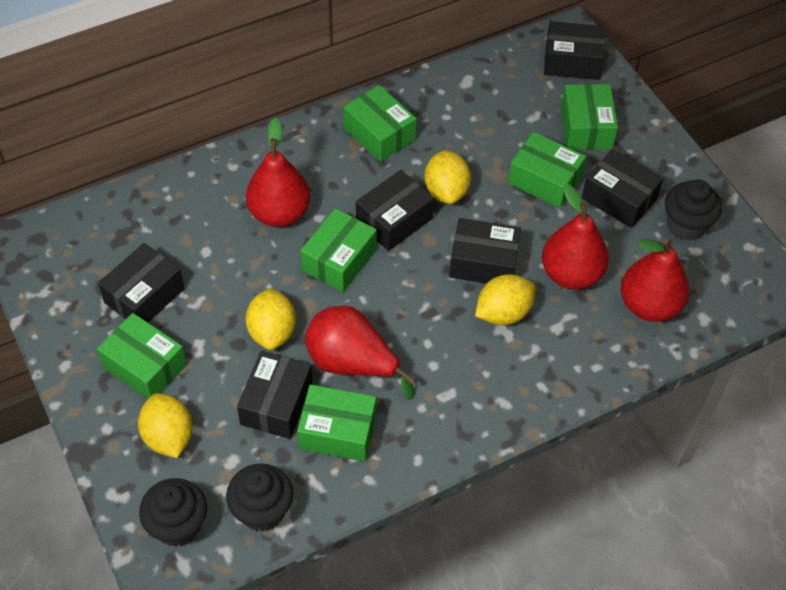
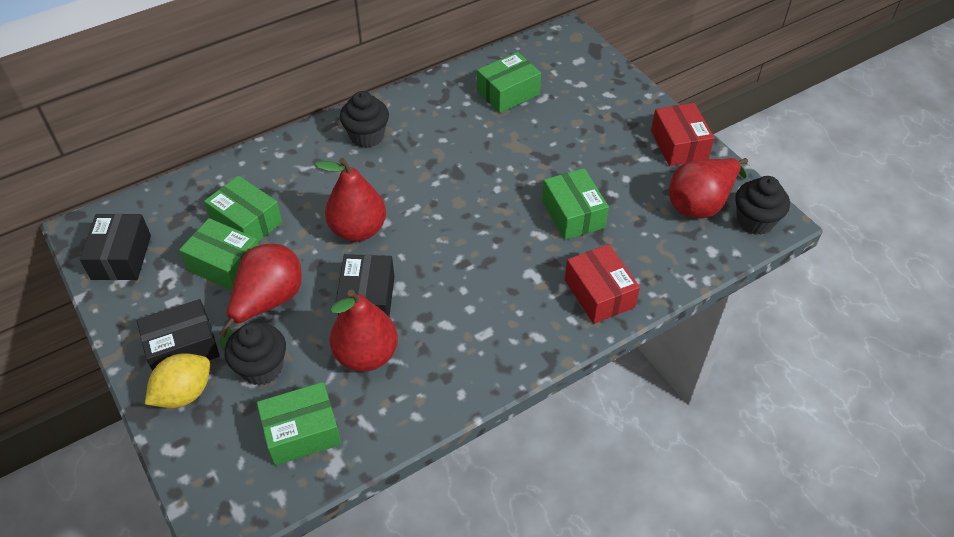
black box: [98,243,185,322] [237,351,313,439] [356,170,434,251] [449,218,521,284] [544,21,605,80] [582,149,663,228] = 6 -> [80,214,151,280] [137,299,220,371] [336,254,394,317] = 3
green box: [97,313,187,399] [297,384,377,461] [300,208,377,292] [343,85,417,162] [508,132,586,208] [561,84,618,150] = 6 -> [179,218,259,291] [204,176,282,242] [257,382,341,466] [477,52,541,113] [542,168,609,240] = 5
red box: none = 0 -> [565,244,640,324] [651,103,715,166] = 2
yellow lemon: [138,393,193,458] [245,288,296,350] [424,150,471,204] [475,274,535,325] = 4 -> [145,353,210,408] = 1

